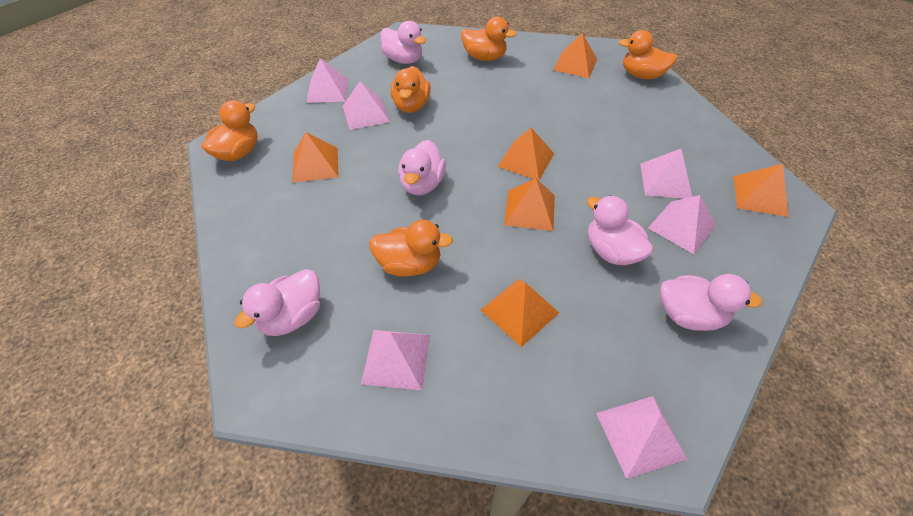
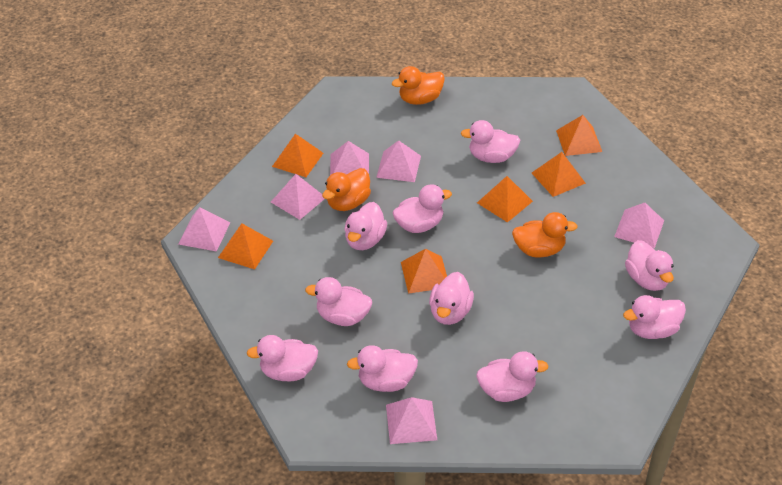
orange duck: [201,100,258,161] [369,220,453,277] [391,66,431,113] [461,17,517,61] [619,30,677,79] = 5 -> [322,168,371,211] [392,66,445,105] [512,212,578,258] = 3
pink duck: [234,269,320,336] [380,21,426,64] [398,140,446,195] [587,196,653,265] [660,274,762,331] = 5 -> [247,335,318,381] [305,277,372,326] [344,202,387,250] [347,345,418,392] [393,184,452,233] [429,272,474,325] [461,120,520,163] [476,351,549,402] [623,295,686,339] [625,240,674,291] = 10

